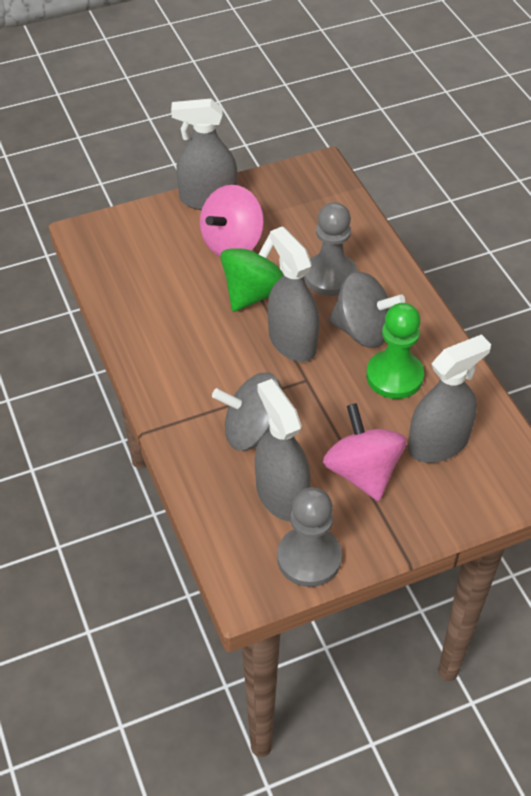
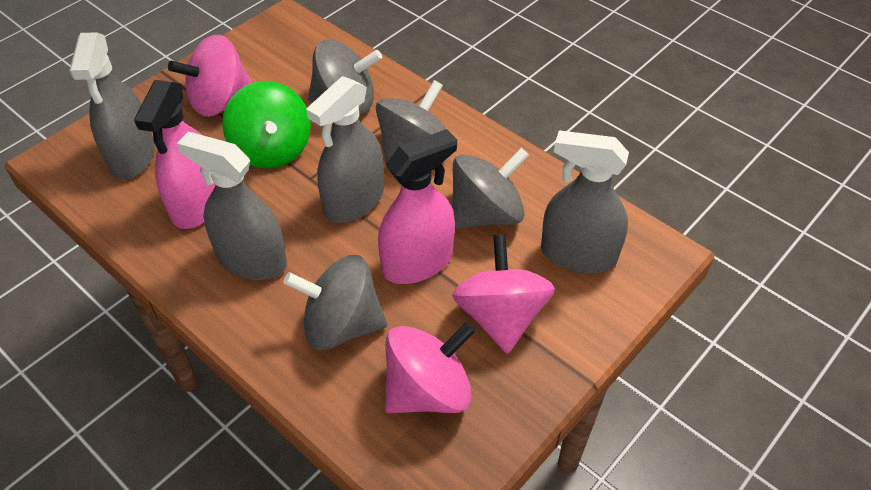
green pawn: [366,303,424,399] = 1 -> none = 0
grey pawn: [277,487,342,587] [304,202,358,296] = 2 -> none = 0
grey spinning top: [212,373,282,451] [329,272,405,348] = 2 -> [283,255,387,350] [308,40,382,114] [376,80,446,170] [452,148,529,229] = 4
pink spinning top: [200,185,264,257] [323,403,407,501] = 2 -> [168,35,252,117] [385,322,476,413] [452,235,555,354] = 3
pink spray bottle: none = 0 -> [134,80,215,229] [378,129,457,284] = 2

